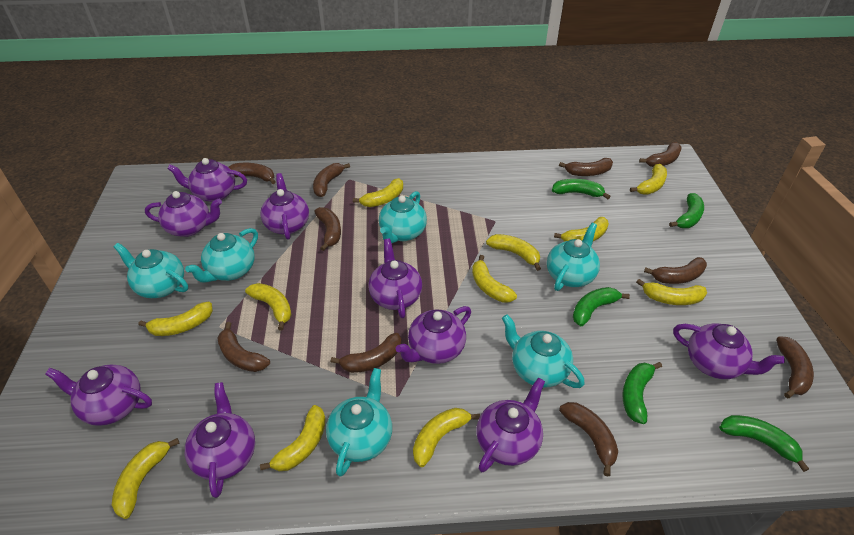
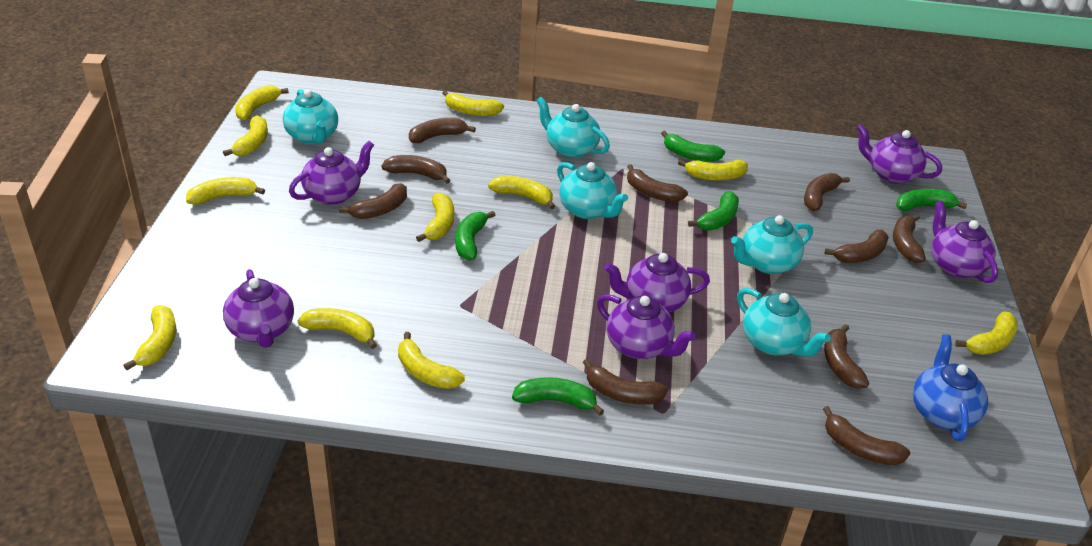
blue teapot: none = 0 -> [913,334,988,441] = 1
purple teapot: [45,365,152,426] [145,191,222,237] [167,158,247,202] [185,382,255,498] [260,173,309,240] [369,238,422,318] [396,306,471,364] [476,378,545,472] [673,324,785,379] = 9 -> [223,269,294,348] [289,141,374,205] [597,294,696,359] [604,253,710,312] [857,124,942,184] [931,201,998,283] = 6
turquoise teapot: [114,243,188,298] [185,228,258,283] [326,368,392,477] [379,191,427,243] [502,314,585,388] [547,223,600,291] = 6 -> [283,89,338,144] [536,97,610,158] [557,162,628,219] [731,215,813,274] [737,288,831,357] = 5

